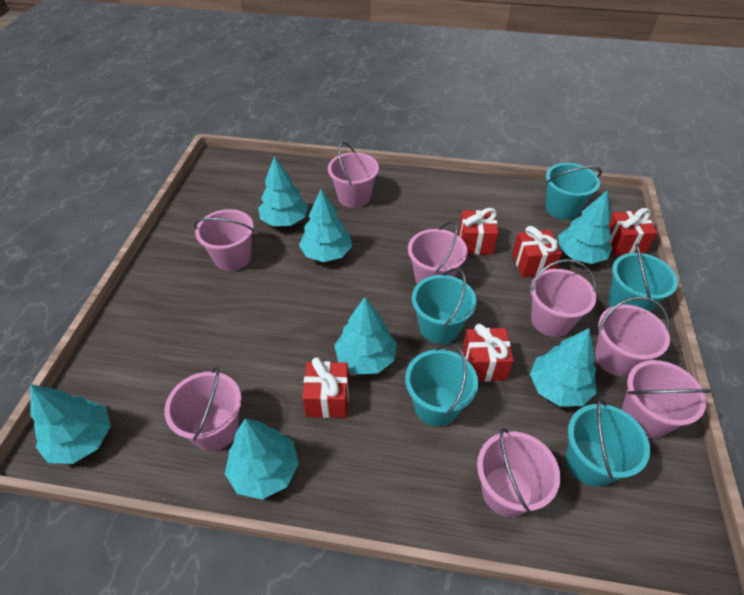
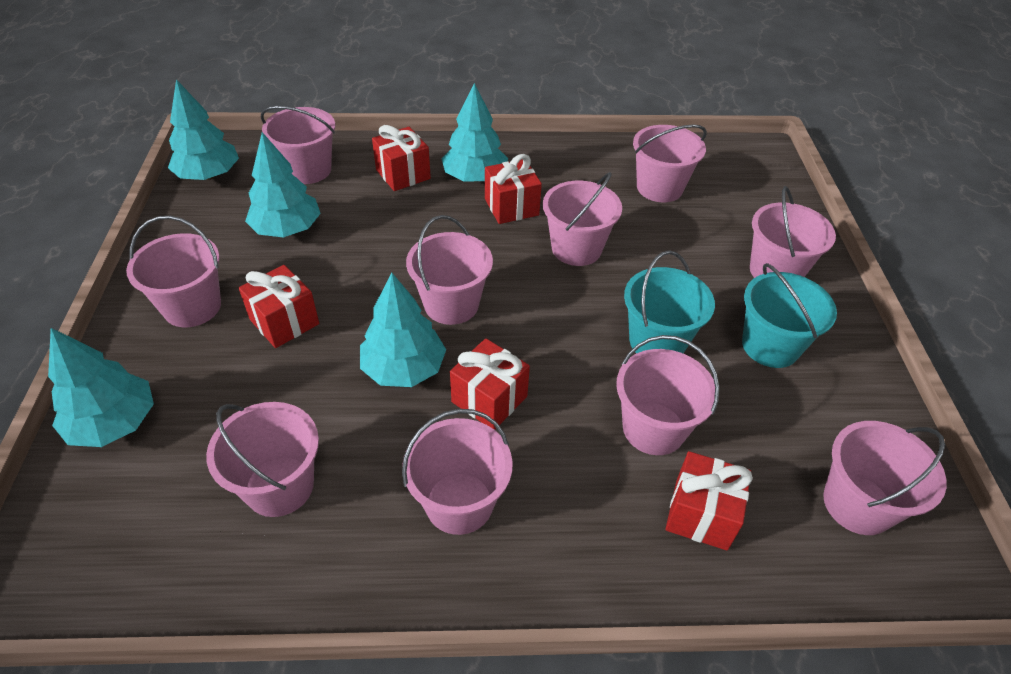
pink bucket: [165,366,242,451] [194,209,254,271] [328,142,379,208] [408,221,468,284] [477,428,560,517] [530,259,596,337] [595,297,670,377] [622,360,711,438] = 8 -> [126,216,221,327] [206,402,319,517] [261,106,335,184] [402,409,513,535] [406,215,493,325] [543,172,622,266] [616,335,719,455] [633,125,707,202] [750,186,836,278] [823,421,947,535] = 10
turquoise bucket: [405,343,478,426] [412,268,477,344] [546,163,602,220] [566,398,650,487] [608,244,678,312] = 5 -> [624,251,715,353] [742,263,837,368] = 2
turquoise tree: [30,384,111,464] [225,418,299,500] [258,156,308,226] [299,189,352,262] [334,297,397,375] [530,328,597,407] [558,191,612,264] = 7 -> [48,328,154,447] [168,79,239,180] [245,132,321,238] [360,273,446,387] [441,83,508,182] = 5

